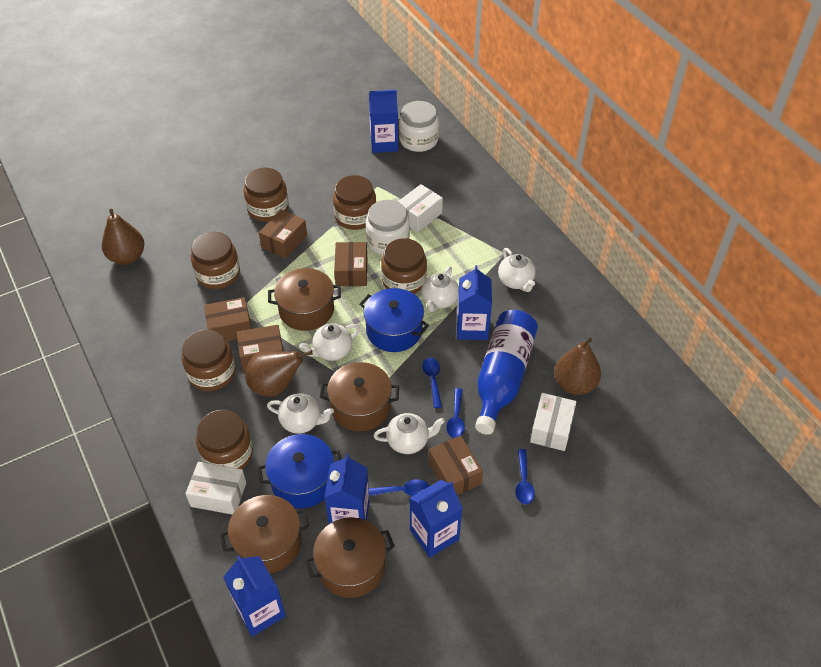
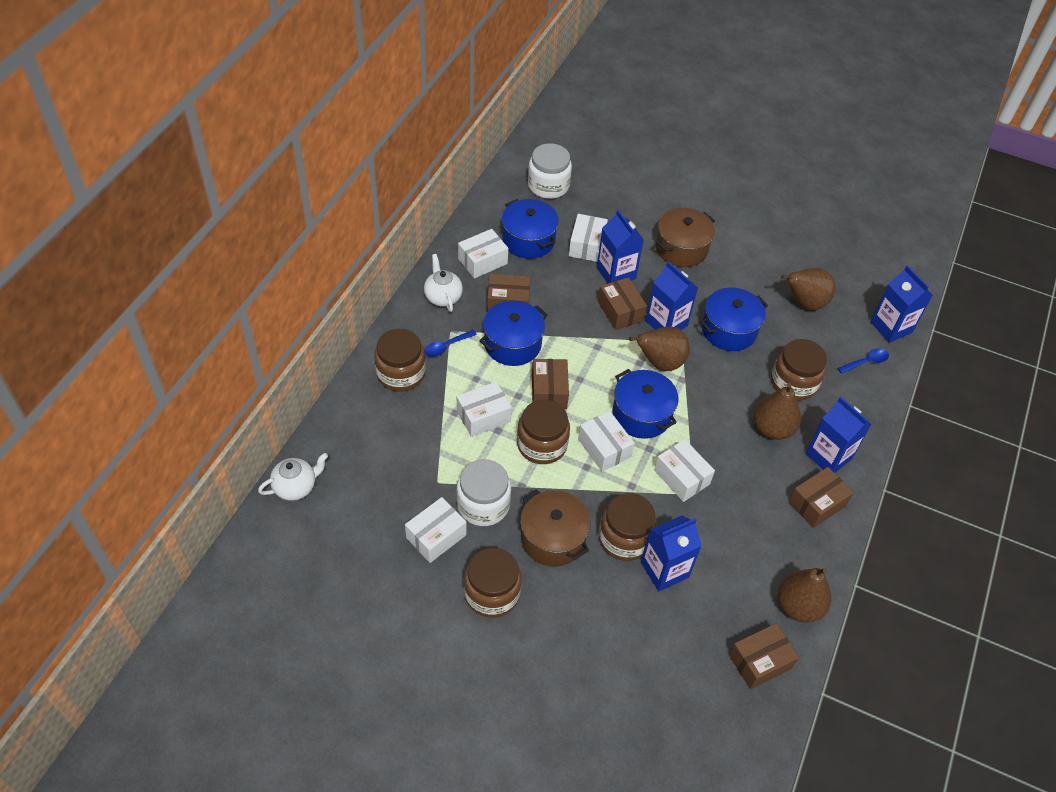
blue bottle: [475,310,538,435] = 1 -> none = 0
blue pot: [258,434,342,508] [359,288,429,352] = 2 -> [479,301,547,366] [502,199,559,259] [612,369,678,439] [700,287,768,351] = 4
blue spoon: [369,479,429,496] [423,358,442,408] [446,388,465,438] [516,449,535,504] = 4 -> [424,330,477,357] [838,348,889,374] = 2
brown jar: [182,329,235,391] [191,232,240,289] [196,410,253,469] [244,168,289,222] [333,175,376,230] [381,238,427,294] = 6 -> [374,329,426,391] [464,548,521,618] [517,400,570,464] [599,493,657,561] [771,339,827,401] = 5
brown pear: [102,209,144,265] [245,350,313,397] [554,338,601,395] = 3 -> [629,326,690,371] [753,383,801,440] [778,568,832,623] [781,268,835,310] = 4
brown pot: [220,495,309,573] [268,268,341,331] [305,517,395,598] [320,362,399,431] = 4 -> [520,489,591,567] [656,208,715,267] = 2
white box: [185,462,246,515] [398,184,443,232] [530,393,577,451] = 3 -> [405,497,467,563] [457,381,512,437] [458,229,508,279] [569,214,608,262] [578,411,635,472] [654,439,715,502] = 6
white teapot: [267,393,334,434] [299,323,360,361] [373,413,445,454] [421,266,459,312] [498,248,536,292] = 5 -> [258,453,328,501] [424,254,463,312] = 2

